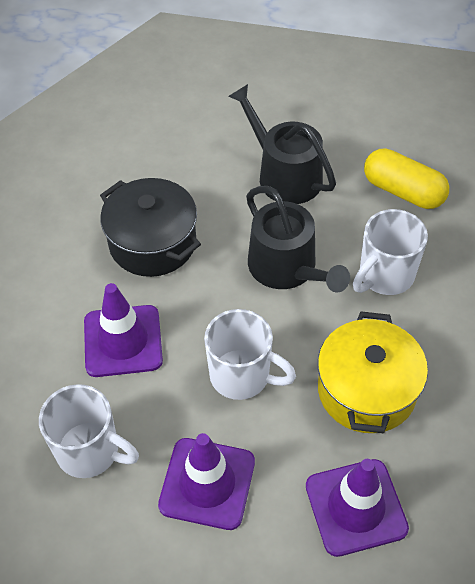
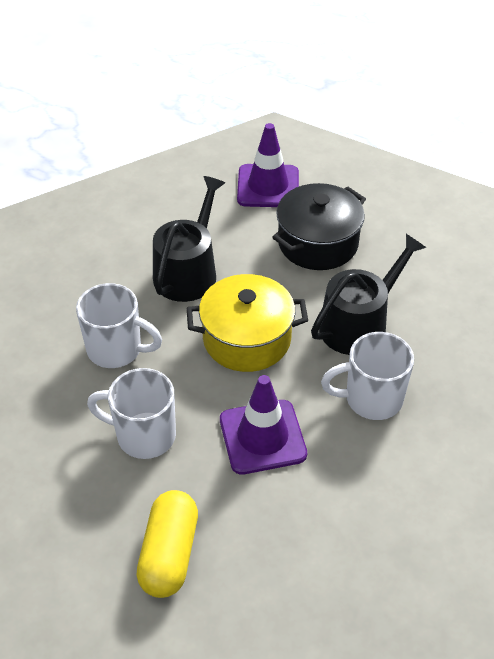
purple traffic cone: [84,283,163,377] [158,433,255,530] [306,459,409,557] = 3 -> [220,375,307,475] [237,123,299,207] = 2

